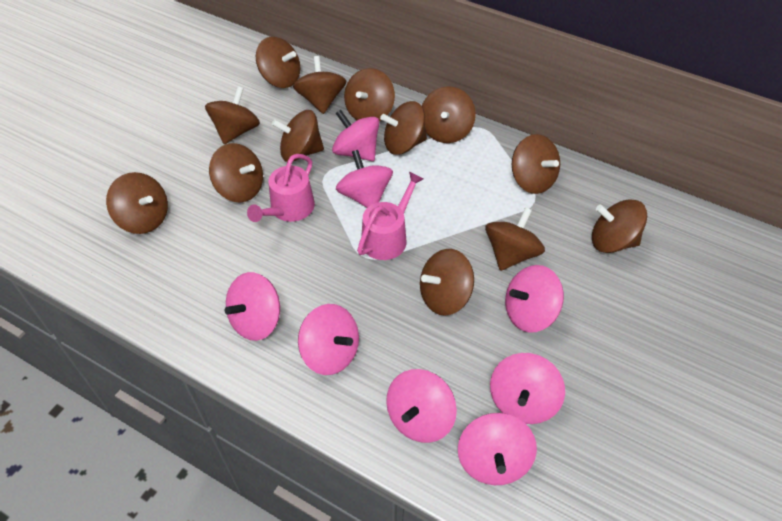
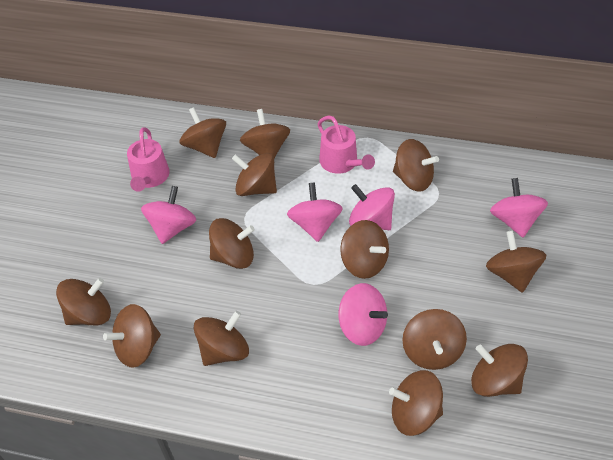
pink spinning top: [225,272,280,341] [298,304,359,375] [332,110,379,161] [336,150,393,208] [386,369,457,443] [458,413,537,485] [490,353,565,424] [505,265,564,333] = 8 -> [141,186,196,244] [287,182,343,242] [339,283,388,346] [349,184,395,230] [490,178,548,237] = 5

